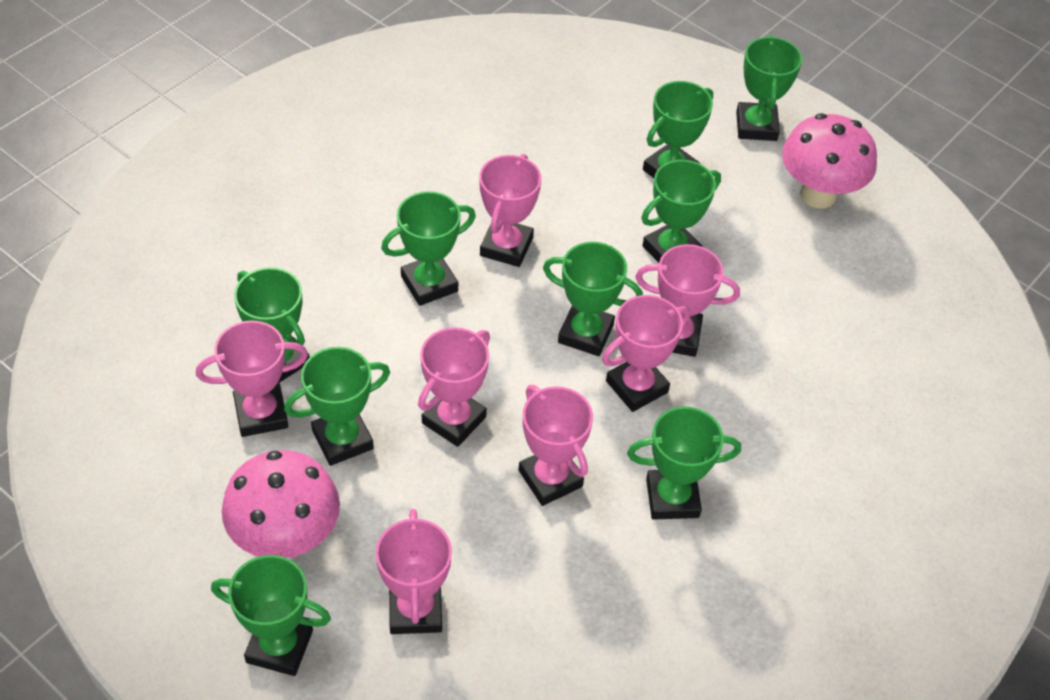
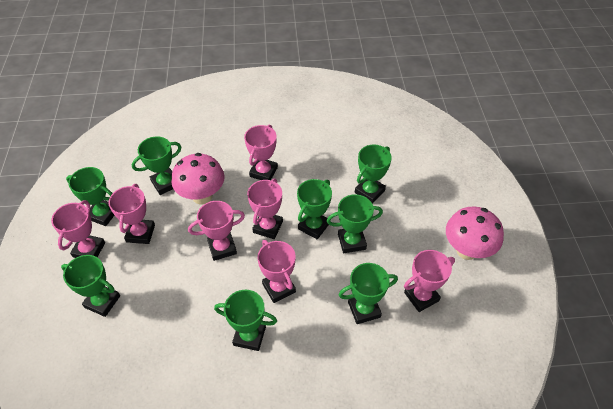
green trophy: [211,555,331,676] [234,267,310,383] [284,347,390,466] [381,191,476,306] [543,242,643,356] [627,407,741,520] [641,160,721,263] [643,81,713,178] [736,35,802,141] = 9 -> [61,255,120,317] [66,167,114,226] [132,136,181,195] [214,290,277,351] [297,179,332,240] [327,194,383,253] [339,263,398,324] [355,145,392,204] = 8

